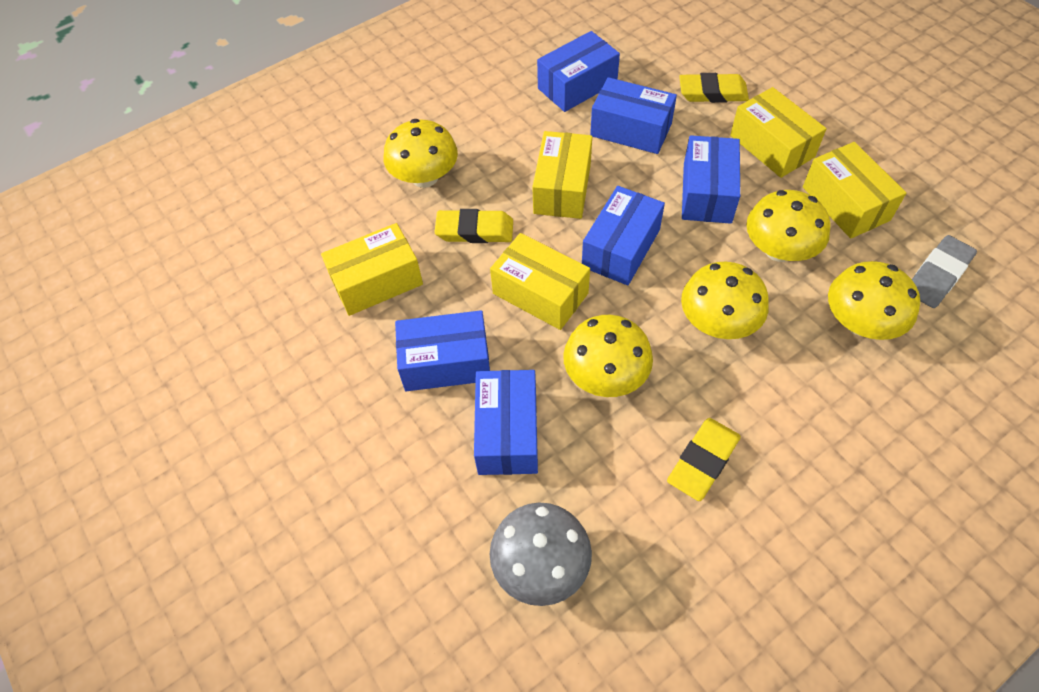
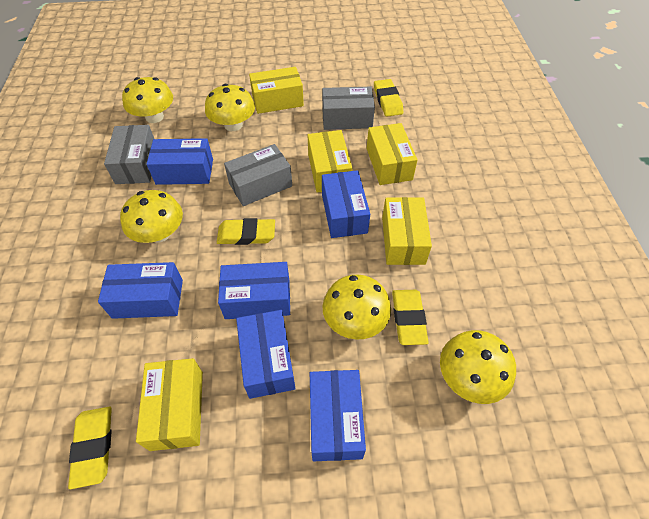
grey box: none = 0 -> [104,125,154,184] [224,144,292,206] [322,87,375,130] = 3
grey eraser: [912,235,977,308] = 1 -> none = 0
grey mushroom: [489,502,592,606] = 1 -> none = 0
yellow eraser: [435,209,513,243] [667,418,741,501] [679,73,749,103] = 3 -> [68,407,112,489] [217,218,275,245] [374,79,403,117] [392,290,429,345] = 4

